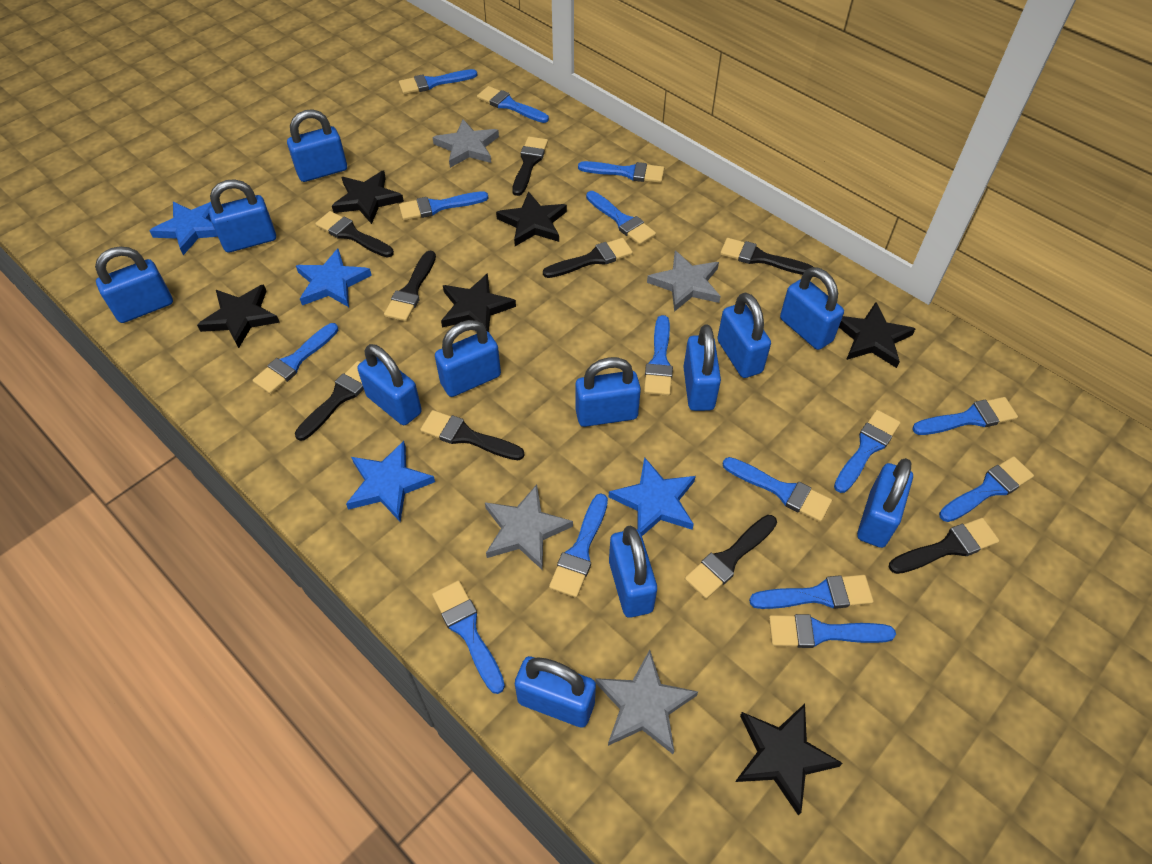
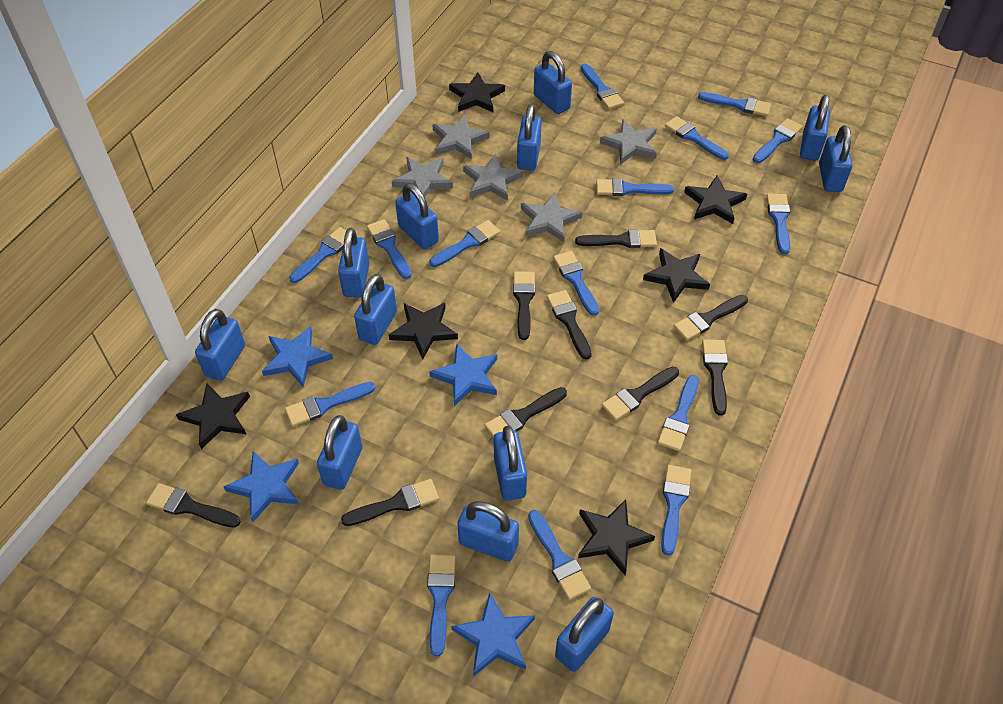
grey star: [432,119,499,168] [485,484,573,570] [595,650,698,754] [647,251,720,312] = 4 -> [392,157,453,197] [432,115,490,159] [463,154,523,201] [521,192,582,242] [600,119,657,164] = 5

